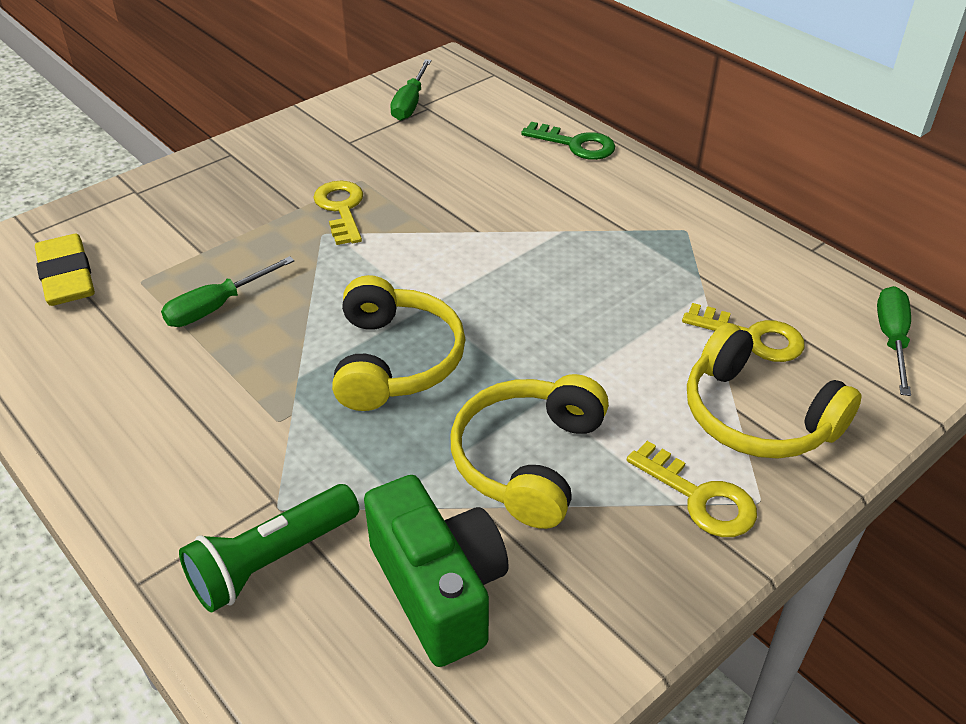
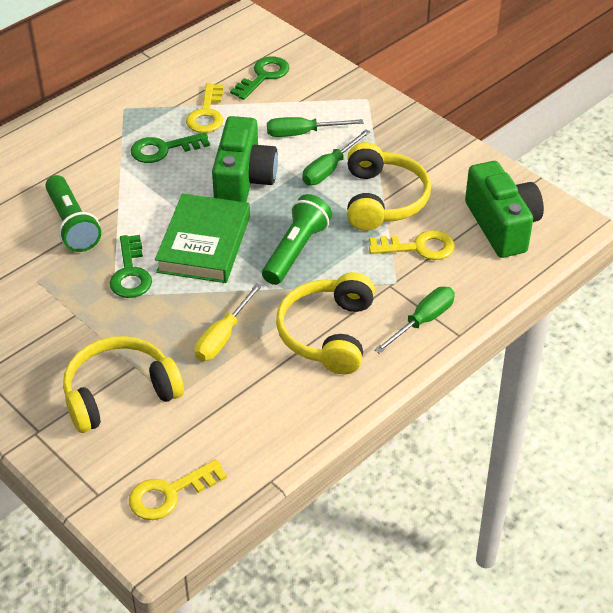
green book: none = 0 -> [155,193,250,283] = 1
green camera: [364,475,509,667] = 1 -> [212,116,278,202] [465,161,544,258] = 2
green flashlight: [179,484,359,612] = 1 -> [45,175,101,252] [262,194,332,285] = 2
green key: [521,122,615,160] = 1 -> [110,235,152,298] [130,132,210,163] [230,56,289,100] = 3
yellow eraser: [35,234,95,306] = 1 -> none = 0
yellow screwdriver: none = 0 -> [195,283,262,361] = 1

